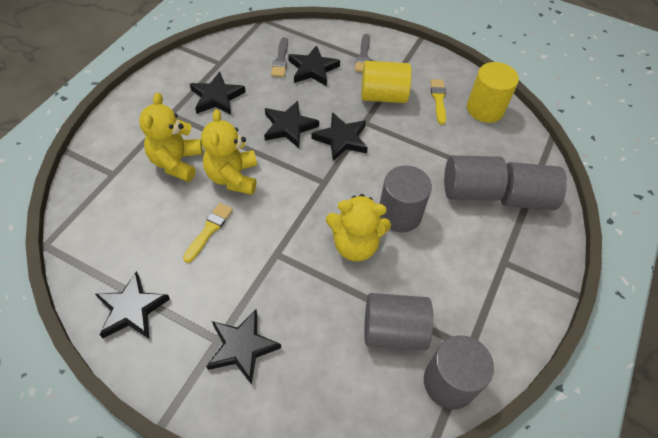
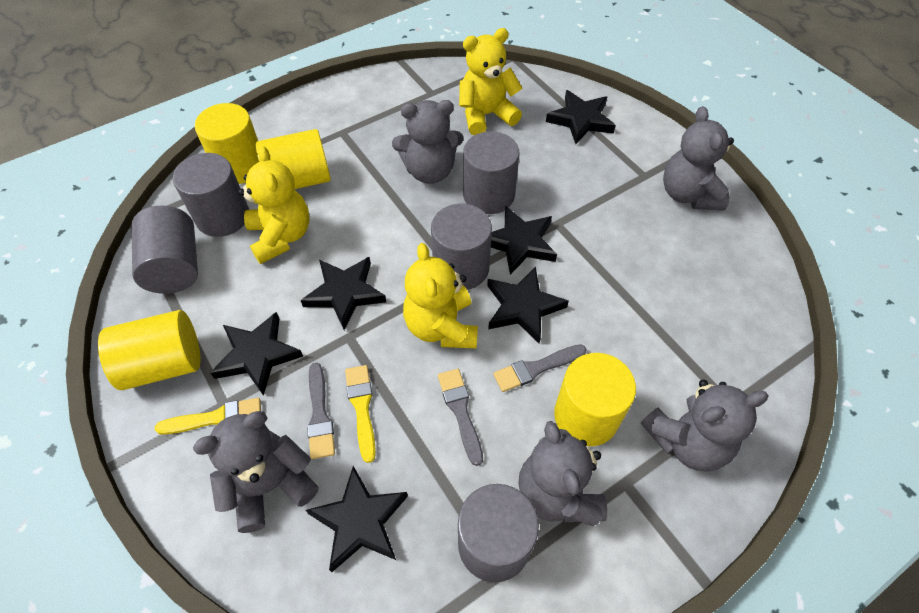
grey brush: [271,37,288,77] [355,34,370,72] = 2 -> [307,363,335,459] [438,369,483,466] [493,344,587,392] = 3
grey teddy bear: none = 0 -> [193,411,319,533] [392,100,463,184] [518,421,607,526] [641,380,768,472] [663,106,734,211] = 5
yellow cylinder: [361,61,412,103] [467,62,519,123] = 2 -> [98,310,200,390] [195,103,259,184] [256,129,331,189] [554,353,636,446] = 4

